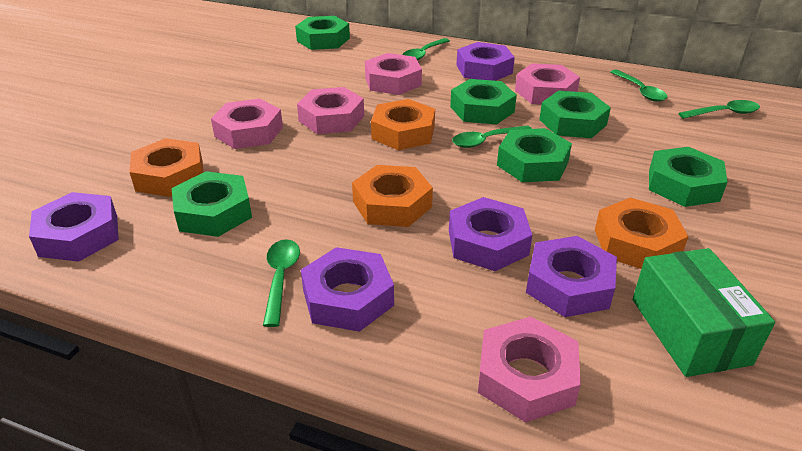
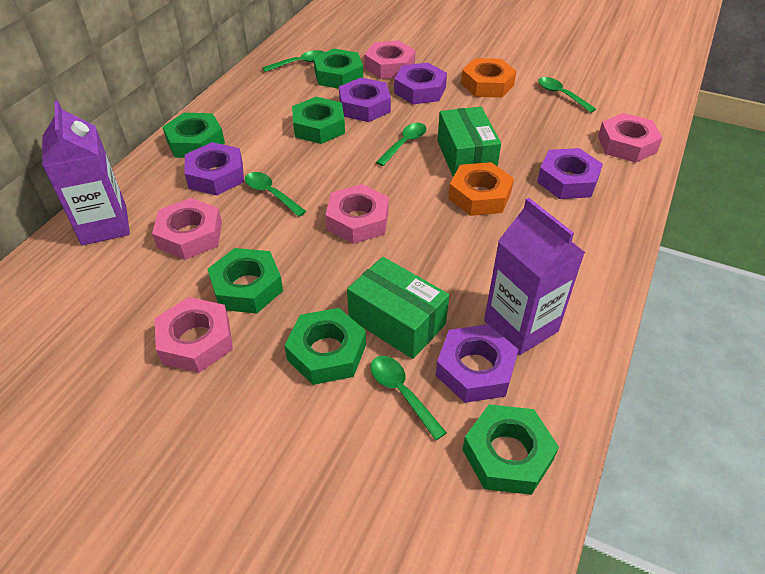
green box: [632,248,775,377] = 1 -> [347,257,449,359] [437,106,501,177] = 2
orange nut: [129,138,204,197] [352,165,433,227] [371,99,435,150] [595,197,688,269] = 4 -> [448,162,514,216] [461,58,516,98] = 2
purple carton: none = 0 -> [42,100,130,245] [484,198,585,355] = 2

